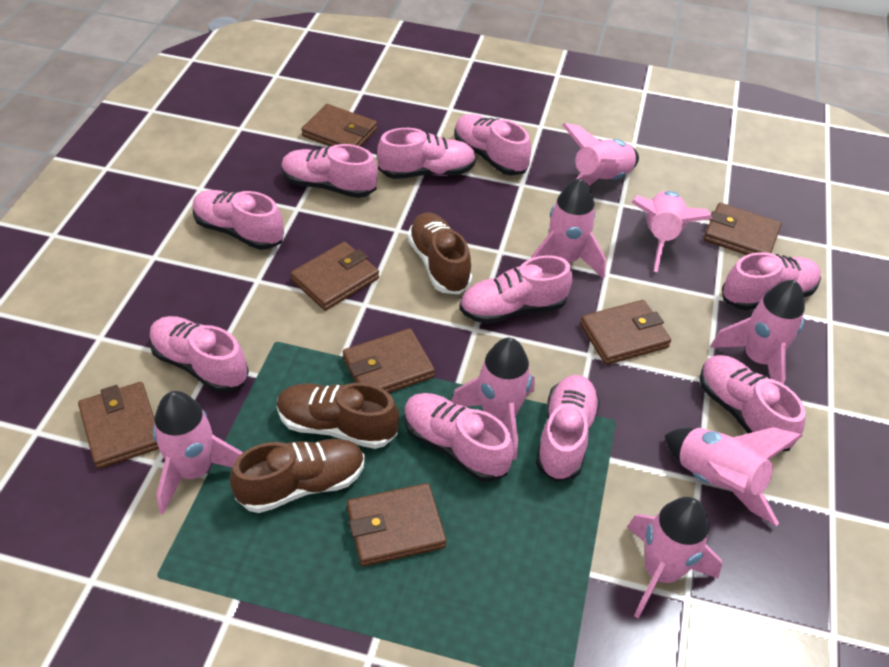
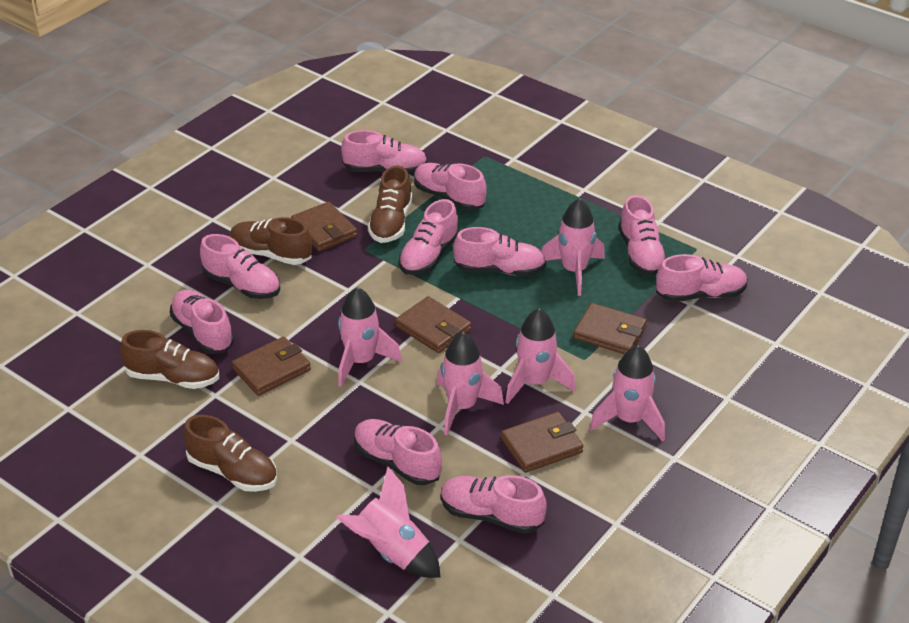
brown shoe: [230,439,365,513] [277,383,399,449] [408,212,472,294] = 3 -> [120,330,219,389] [183,415,277,492] [230,217,312,265] [368,166,413,243] = 4
brown wallet: [78,382,159,469] [290,242,379,310] [301,104,377,147] [343,328,435,393] [347,483,447,567] [580,300,671,365] [704,203,781,255] = 7 -> [232,337,311,396] [291,202,357,252] [395,296,471,353] [501,412,583,473] [573,303,647,354] = 5
pink rocket: [153,391,243,514] [451,338,535,460] [531,178,606,279] [562,123,639,186] [627,497,722,619] [631,191,712,272] [664,427,802,526] [710,280,805,384] = 8 -> [336,467,441,578] [338,287,402,387] [436,332,504,435] [505,308,576,404] [542,198,605,296] [590,345,665,441] = 6

